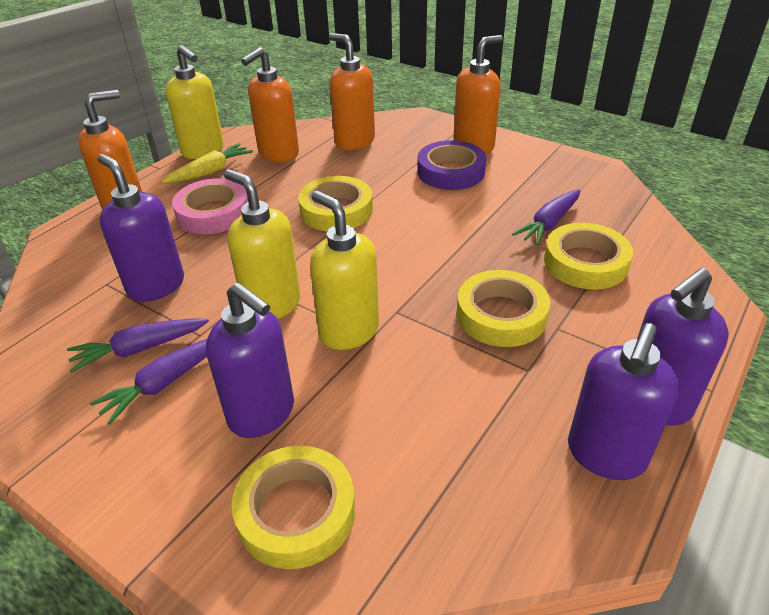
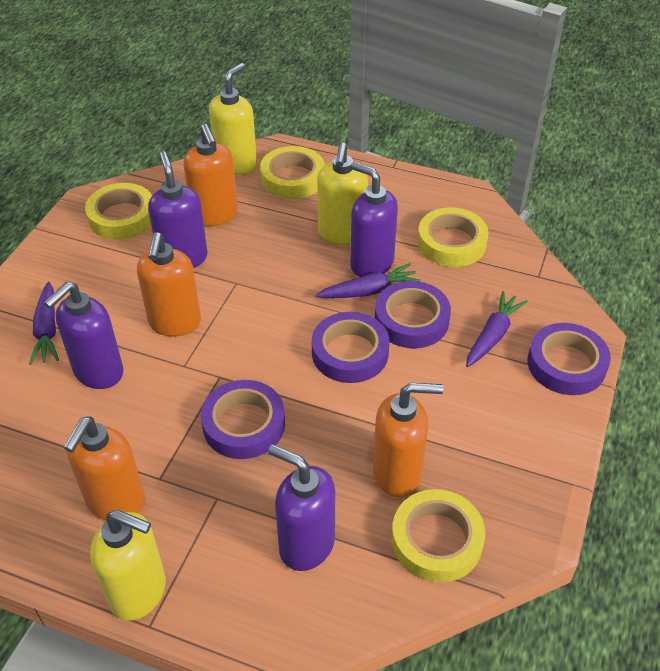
pink tape: [172,178,248,234] = 1 -> none = 0
purple tape: [417,140,486,190] = 1 -> [201,380,285,459] [312,312,389,383] [375,281,451,348] [527,323,611,395] = 4
yellow carrot: [161,143,253,183] = 1 -> none = 0

